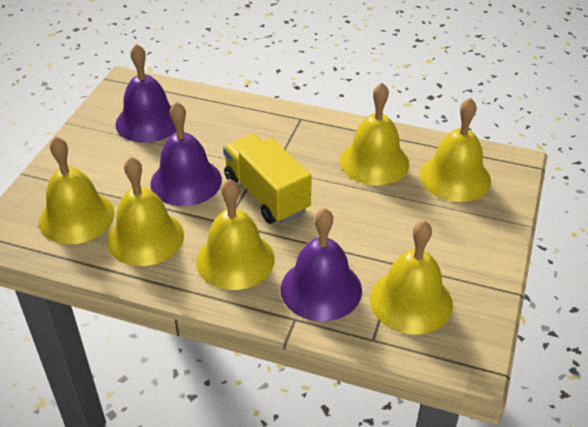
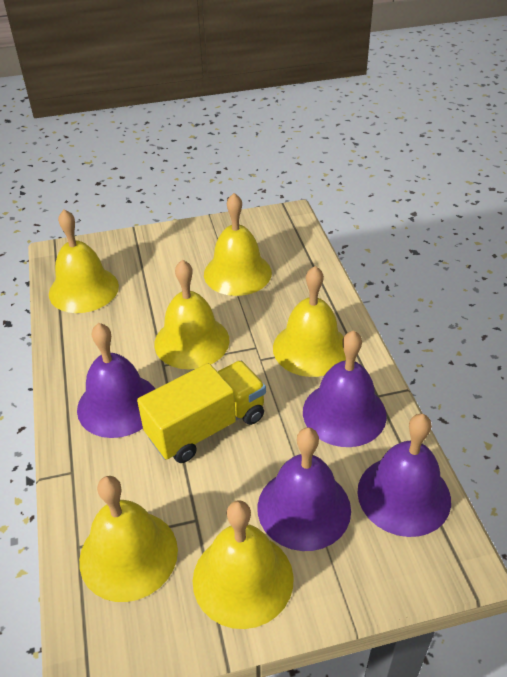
purple bell: [115,44,176,143] [150,101,222,206] [281,208,362,322] = 3 -> [77,323,155,438] [257,427,351,551] [303,330,387,447] [357,414,451,537] = 4

